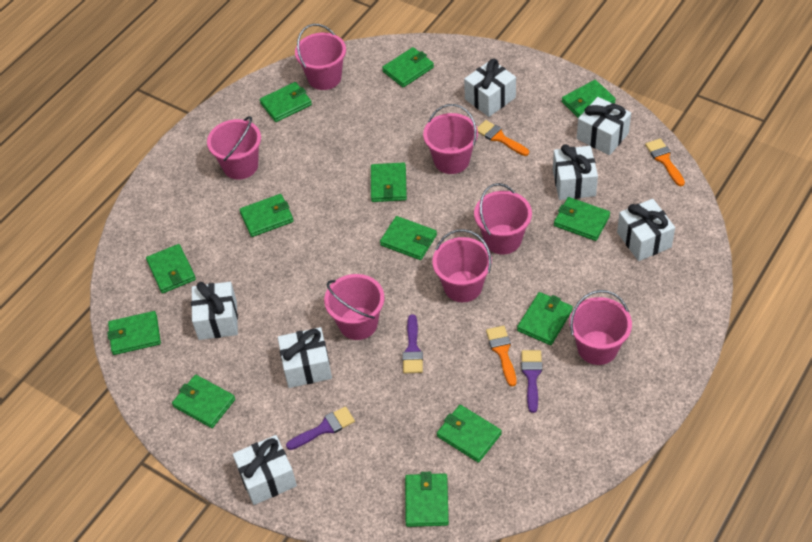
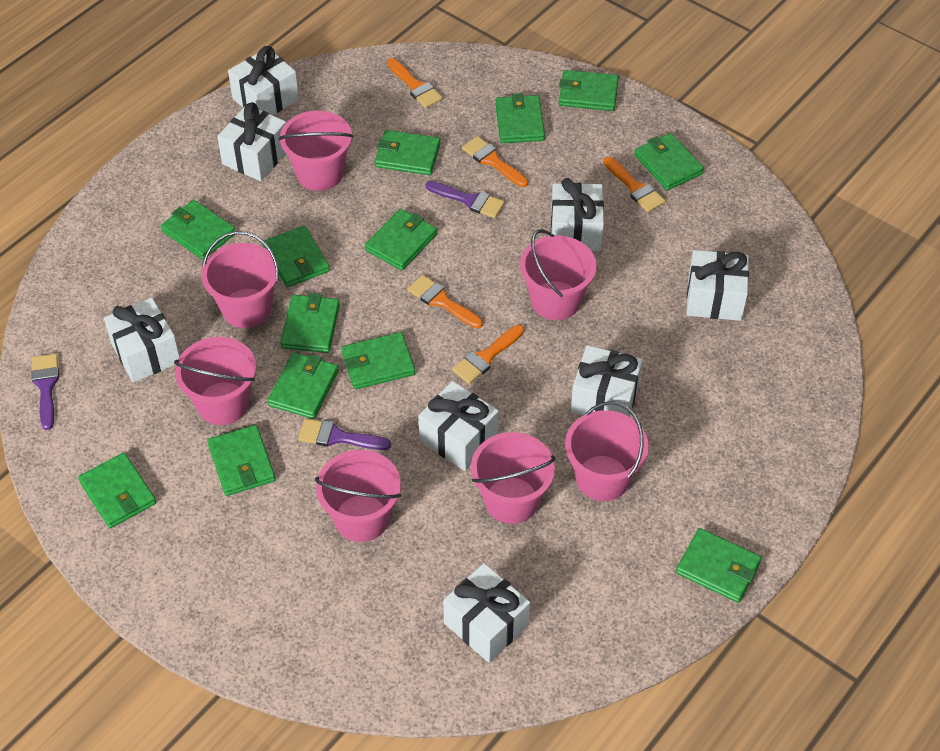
orange brush: [477,120,529,156] [486,326,517,386] [645,138,685,186] = 3 -> [387,58,443,108] [407,275,483,329] [452,325,524,384] [462,136,528,187] [603,157,665,212] = 5
white gift: [191,282,238,340] [233,435,297,505] [278,327,332,388] [464,59,516,117] [553,144,598,200] [577,97,631,155] [617,199,675,261] = 7 -> [104,298,180,383] [217,102,286,181] [228,46,299,115] [418,381,499,471] [443,563,530,663] [551,178,604,251] [571,345,643,417] [686,250,749,321] = 8

